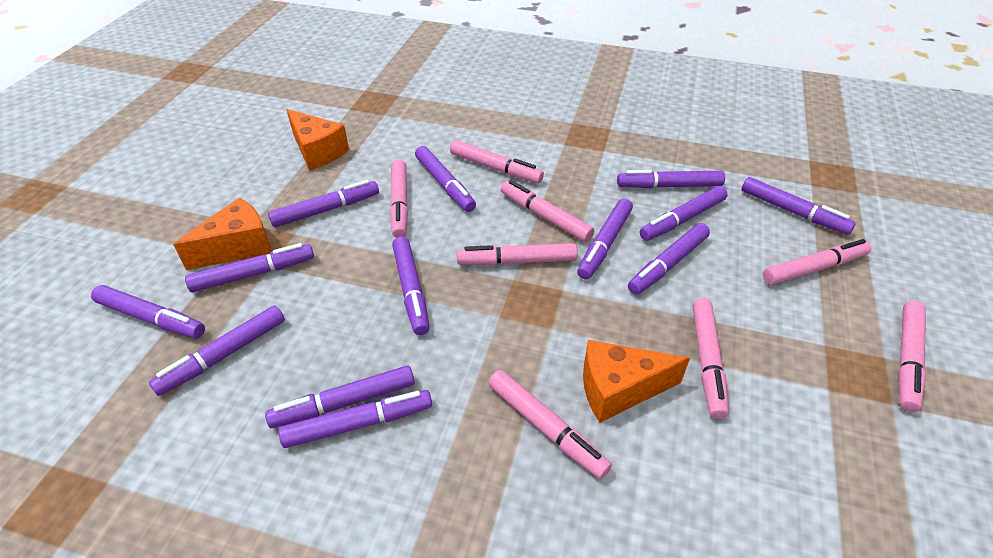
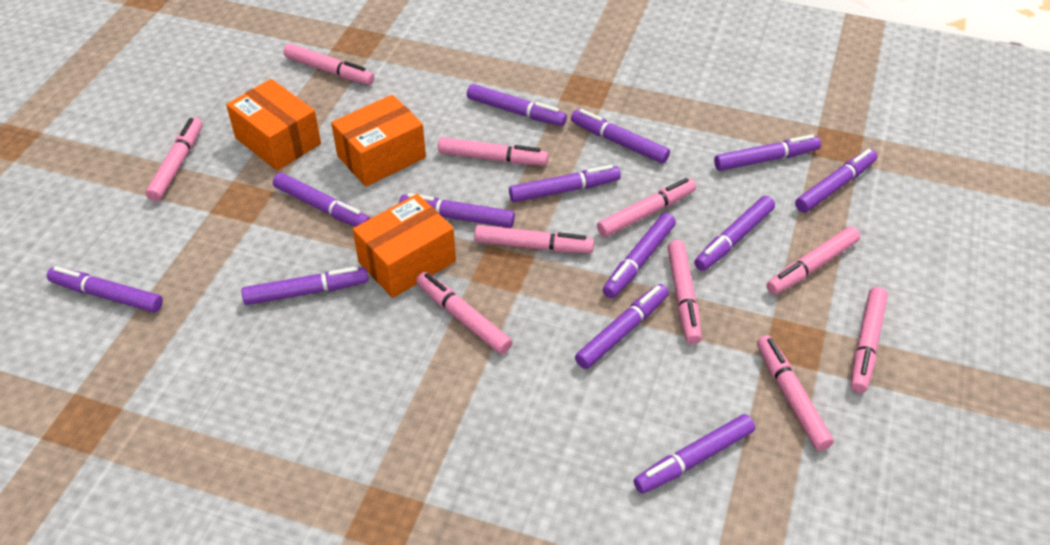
orange box: none = 0 -> [226,79,321,171] [331,95,426,187] [353,194,456,298] = 3
orange cheese: [173,198,271,270] [286,109,349,171] [583,340,690,423] = 3 -> none = 0
pink marker: [390,159,408,238] [450,140,544,183] [457,243,577,266] [488,370,612,479] [501,180,594,242] [693,298,729,419] [763,239,871,285] [898,301,926,412] = 8 -> [145,117,203,201] [283,44,375,85] [416,272,512,354] [438,137,548,166] [474,225,594,253] [597,178,696,237] [668,240,702,344] [757,335,834,451] [766,226,860,295] [851,287,888,393] = 10

